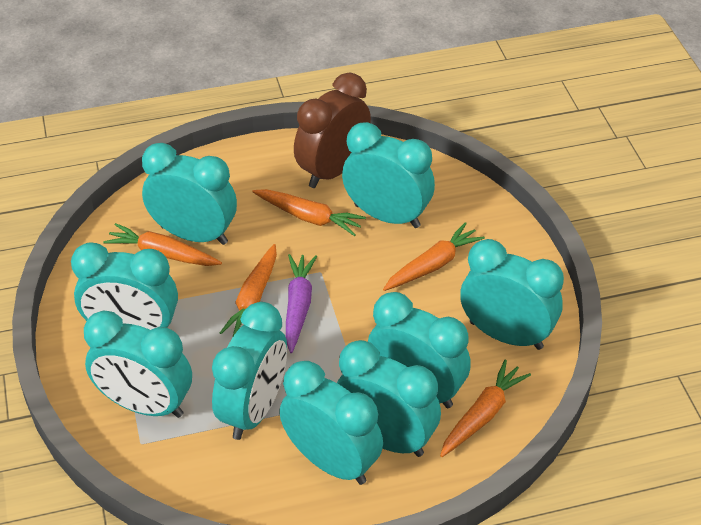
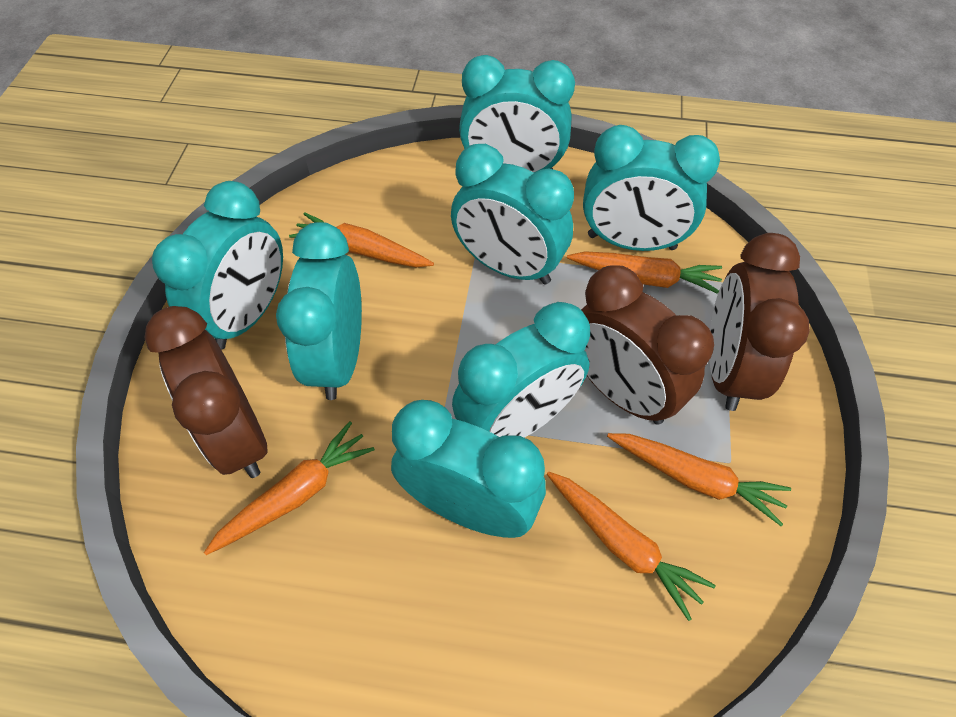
brown clock: [294,72,371,188] = 1 -> [144,306,268,478] [581,265,714,425] [709,233,810,411] = 3
purple carrot: [286,254,317,353] = 1 -> none = 0
turquoise clock: [71,242,178,330] [84,311,192,418] [142,143,237,245] [212,302,287,440] [279,361,383,485] [337,340,441,457] [342,122,435,228] [368,292,471,408] [460,239,564,350] = 9 -> [152,181,283,349] [276,222,362,400] [391,400,546,538] [451,144,574,284] [452,302,590,438] [459,55,575,173] [583,125,720,251] = 7

